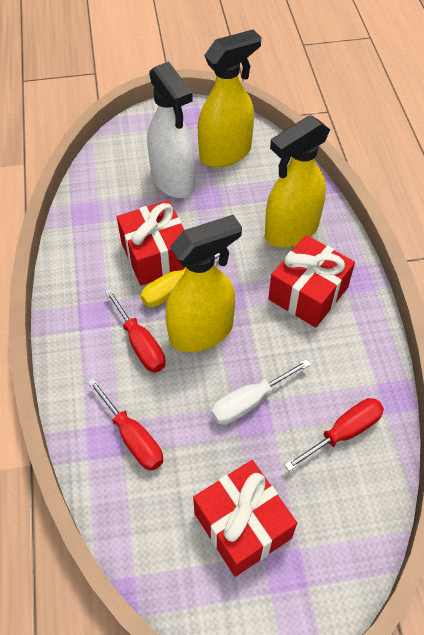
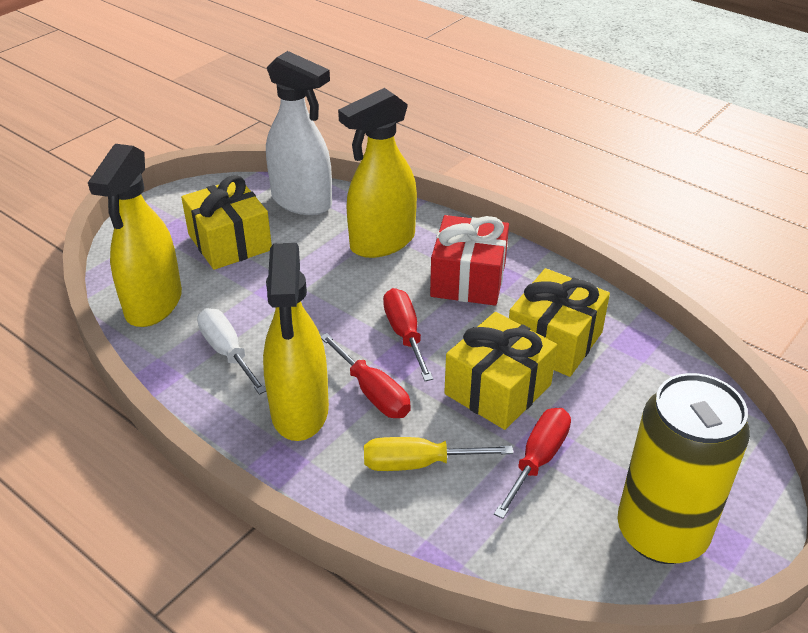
red gift: [117,200,185,285] [193,460,297,577] [268,235,355,328] = 3 -> [430,215,509,306] = 1
yellow can: none = 0 -> [618,373,750,564] = 1
yellow gift: none = 0 -> [181,175,272,270] [444,312,557,430] [509,268,610,377] = 3

